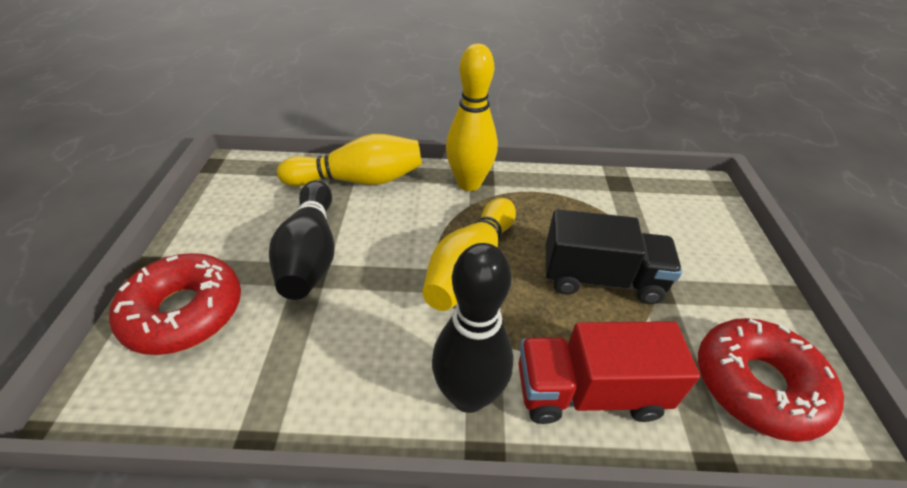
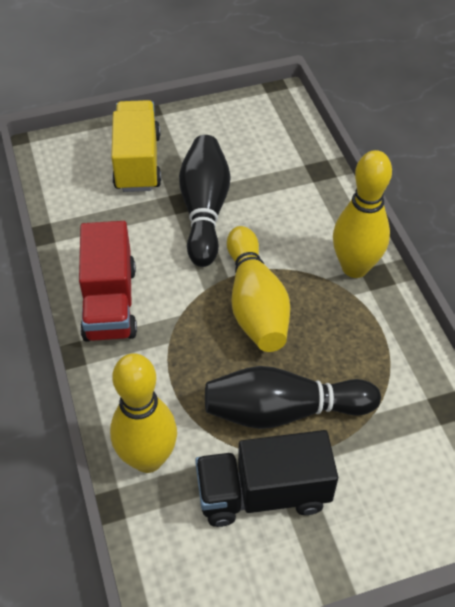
red donut: [109,253,241,355] [698,318,844,442] = 2 -> none = 0
yellow truck: none = 0 -> [111,100,161,192] = 1

